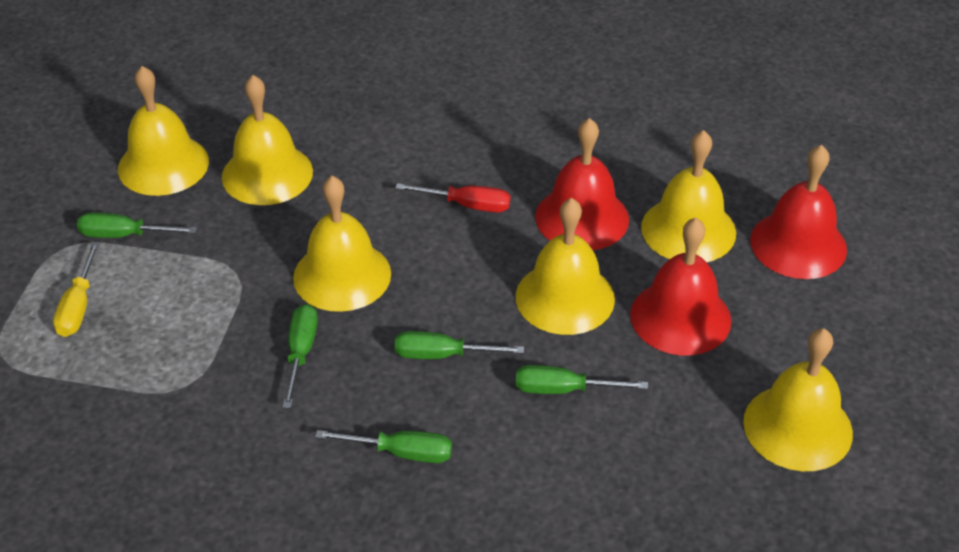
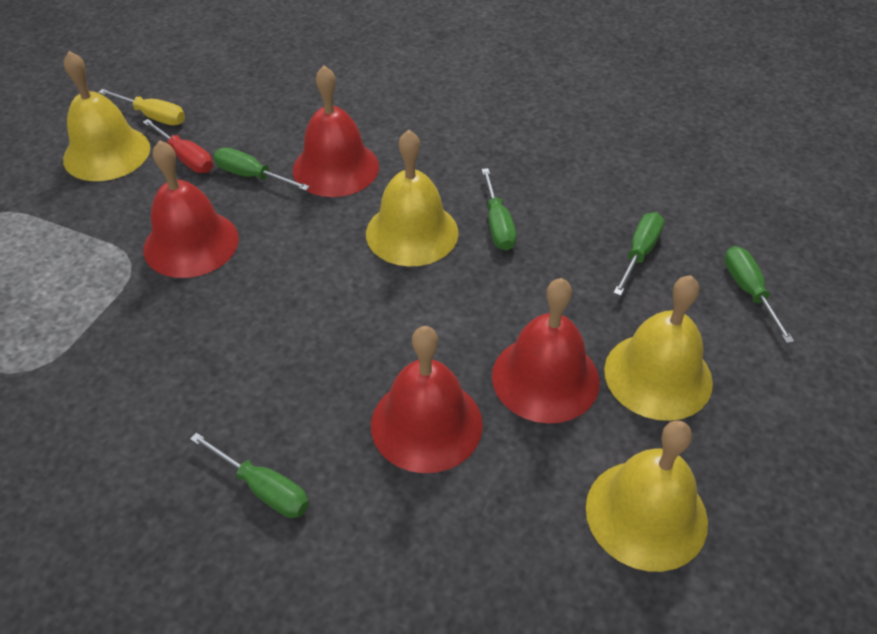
red bell: [535,118,629,250] [630,218,731,355] [750,145,847,279] = 3 -> [143,140,239,278] [293,66,379,197] [371,326,483,473] [492,278,599,424] = 4
yellow bell: [118,66,209,196] [222,75,313,205] [293,176,391,312] [516,198,615,335] [641,130,736,262] [743,328,853,471] = 6 -> [63,51,150,181] [366,130,459,266] [586,420,708,572] [604,275,713,421] = 4

